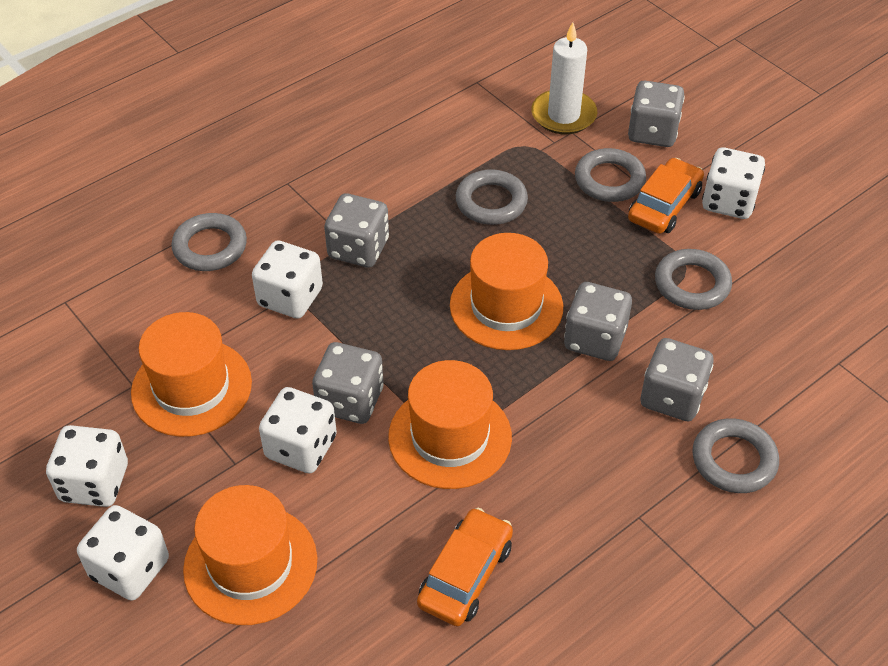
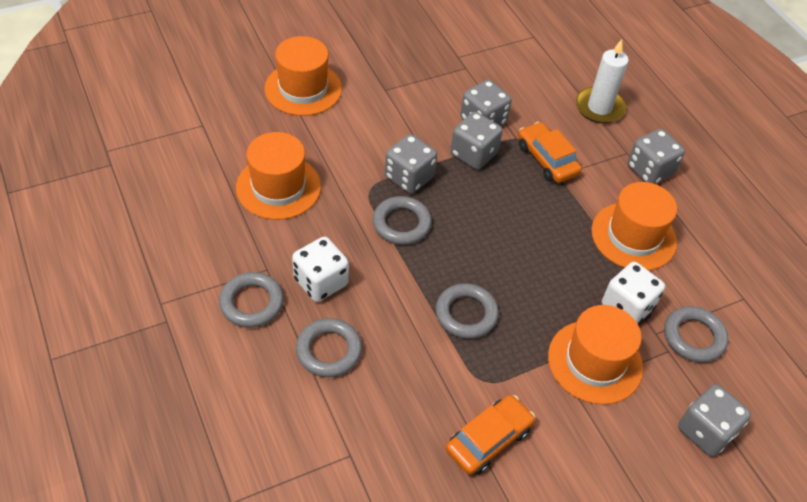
white dice: [46,425,128,507] [77,505,169,601] [252,240,323,319] [259,387,337,473] [702,147,765,219] = 5 -> [292,237,349,302] [602,262,665,324] = 2

